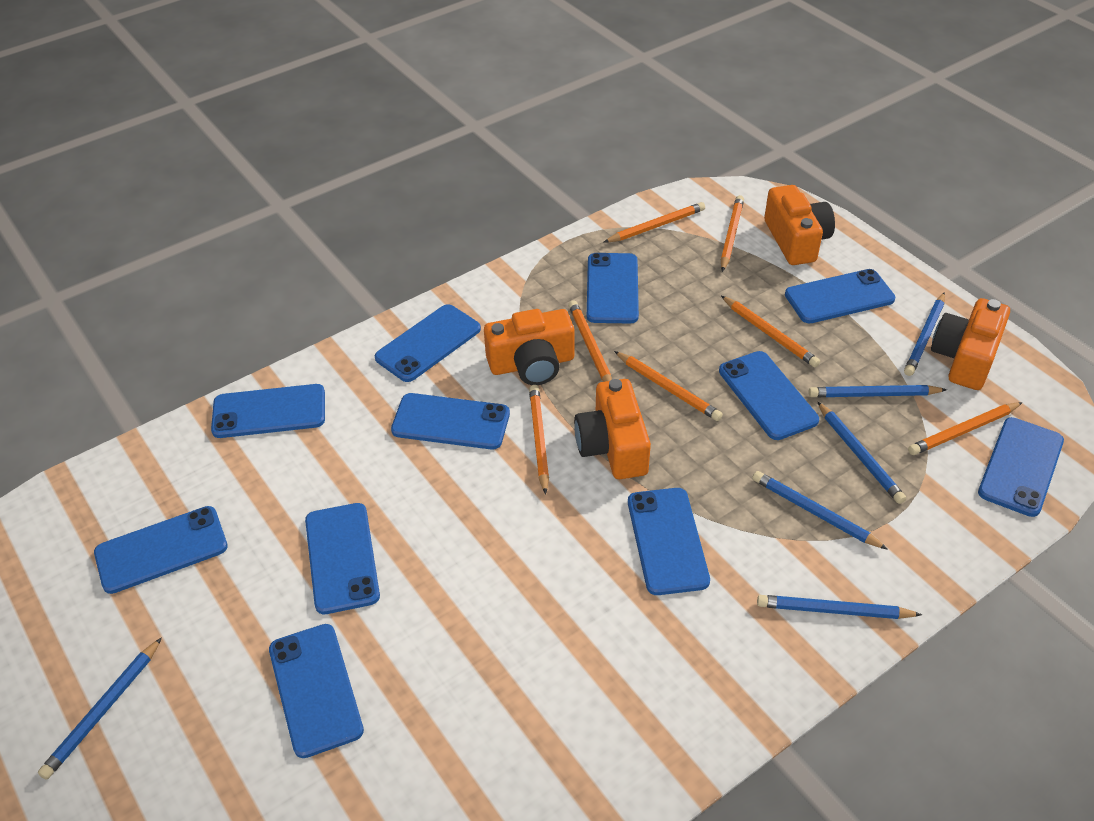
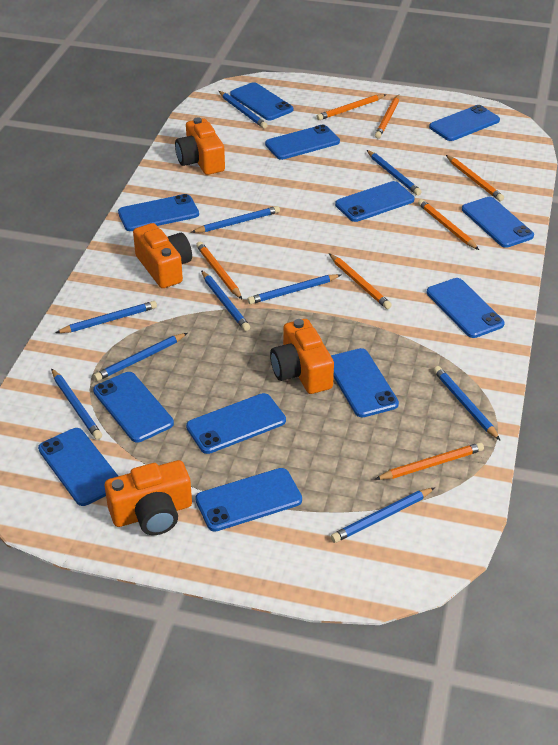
blue pencil: [38,637,162,779] [753,471,888,550] [757,595,922,619] [809,385,947,397] [817,401,906,504] [904,292,945,376] = 6 -> [51,368,102,440] [55,301,157,333] [93,333,187,381] [192,206,280,233] [201,270,250,331] [219,91,268,129] [247,274,341,304] [331,487,435,543] [367,150,422,195] [434,366,500,440] = 10
blue phone: [94,506,228,594] [211,384,325,438] [269,624,364,758] [305,503,380,614] [375,304,481,382] [391,393,510,450] [587,253,639,323] [628,488,710,595] [719,351,819,440] [785,269,895,323] [978,417,1064,517] = 11 -> [38,428,118,506] [93,372,174,443] [118,194,199,231] [186,393,286,454] [195,468,302,532] [230,82,293,120] [265,124,340,160] [331,348,399,417] [335,181,415,222] [427,278,505,338] [429,105,500,141] [462,197,534,248] = 12

